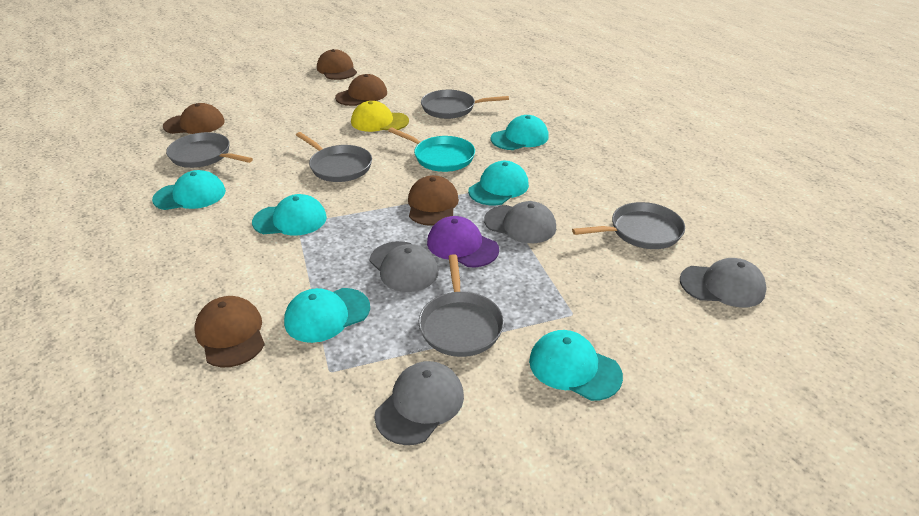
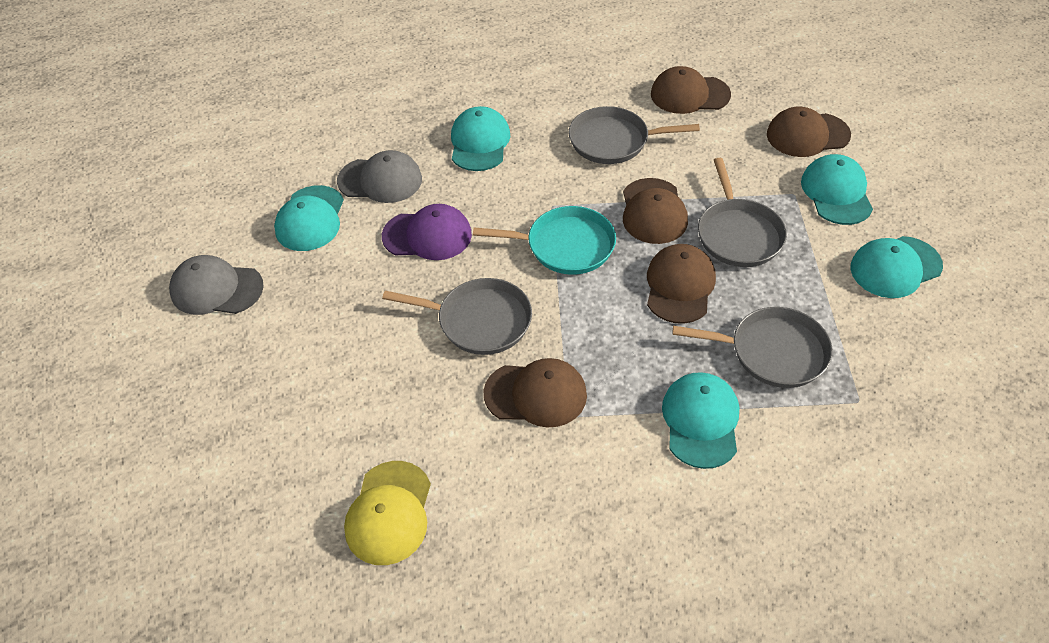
grey cap: [370,241,439,292] [375,361,464,445] [484,201,556,243] [680,258,767,307] = 4 -> [169,255,264,315] [337,150,422,203] = 2
grey pan: [166,132,253,168] [296,132,372,182] [418,254,504,357] [421,90,509,119] [572,202,685,249] = 5 -> [382,278,532,355] [569,106,700,164] [672,307,833,388] [698,158,787,267] = 4
turquoise cap: [152,170,226,210] [252,194,327,236] [284,288,370,343] [468,161,529,205] [491,115,549,150] [529,330,623,401] = 6 -> [274,185,344,251] [451,106,510,171] [662,372,739,469] [801,154,873,225] [851,236,943,298] = 5

